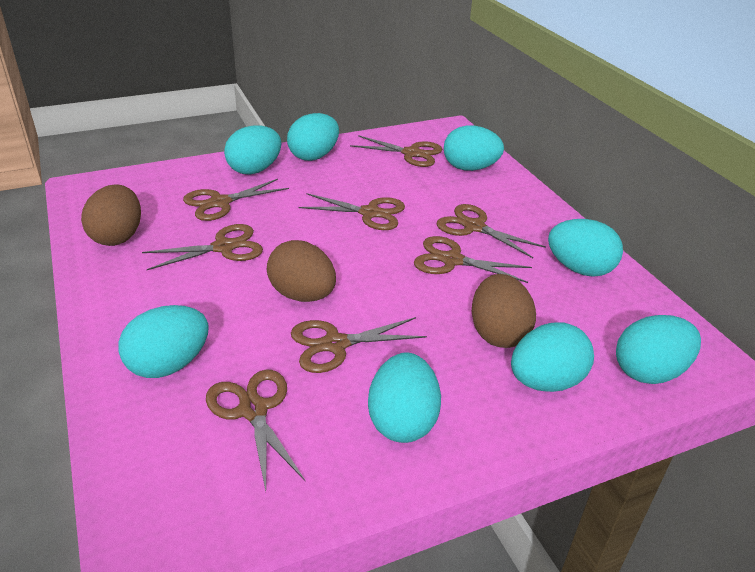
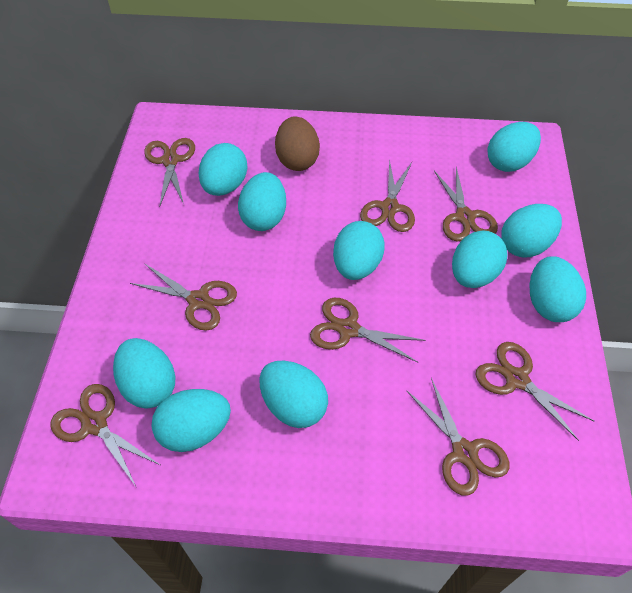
brown egg: [81,184,141,246] [267,240,336,302] [472,274,536,348] = 3 -> [275,116,320,171] = 1
turquoise egg: [119,305,209,378] [224,125,281,174] [287,113,339,161] [368,353,441,443] [444,125,504,171] [511,322,594,392] [548,219,623,277] [616,315,701,384] = 8 -> [113,338,176,408] [152,389,231,452] [199,143,247,196] [238,172,286,231] [259,361,328,428] [333,221,385,280] [452,231,507,288] [487,122,541,172] [501,204,562,258] [530,256,586,322] = 10

